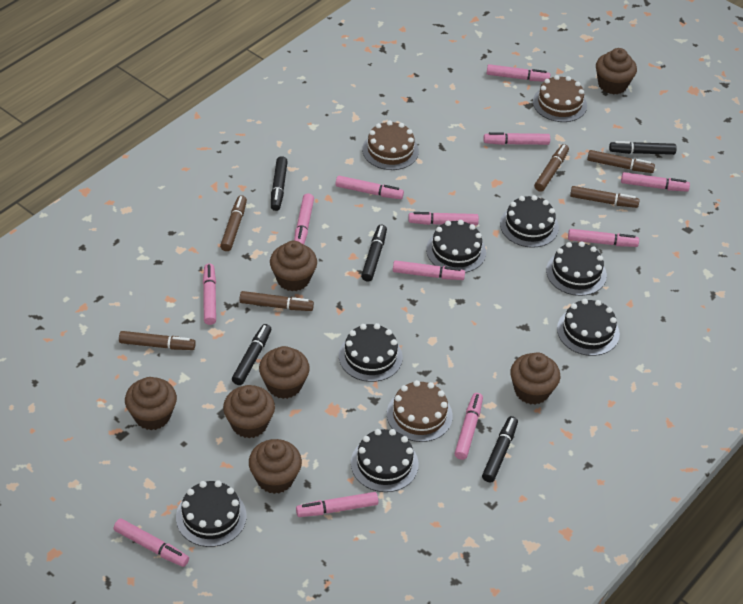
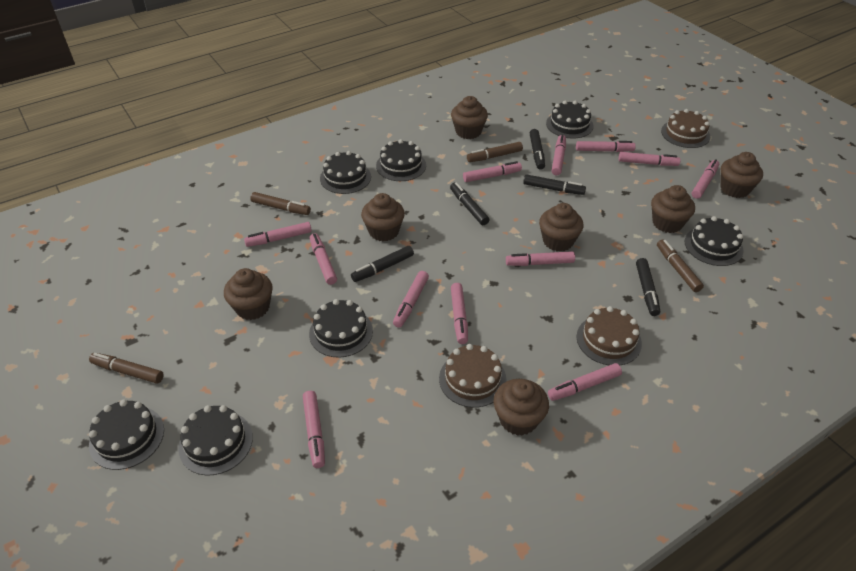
brown marker: [119,331,196,350] [220,195,247,251] [239,291,314,311] [534,144,569,192] [570,186,640,208] [587,150,655,173] = 6 -> [89,353,164,384] [250,192,311,215] [467,142,523,162] [657,239,704,292] = 4

